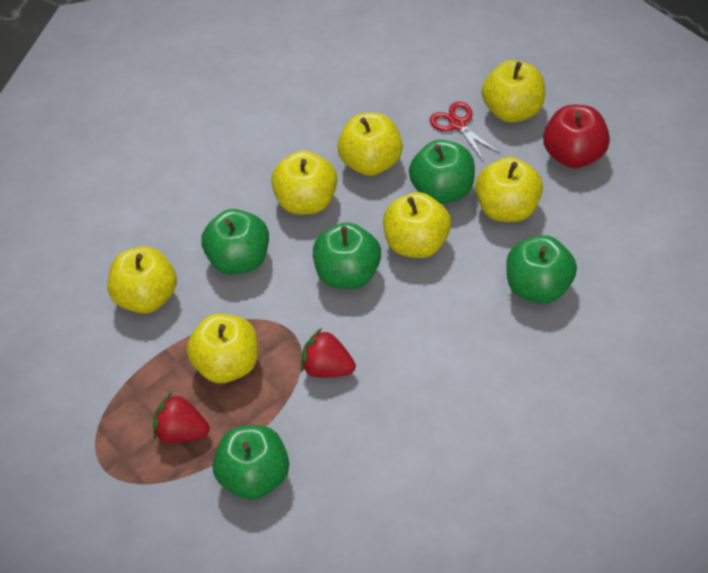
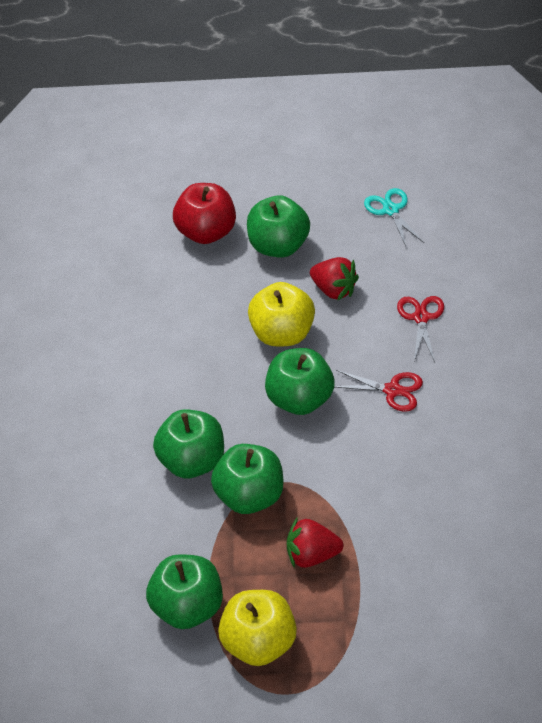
red scissors: [429,101,499,160] = 1 -> [334,370,423,412] [397,296,444,362] = 2
turquoise scissors: none = 0 -> [364,188,424,248] = 1
yellow apple: [107,247,177,313] [186,314,258,383] [271,151,337,215] [337,113,403,176] [383,192,451,258] [475,157,543,222] [482,60,545,123] = 7 -> [218,590,297,666] [248,282,315,347] = 2

